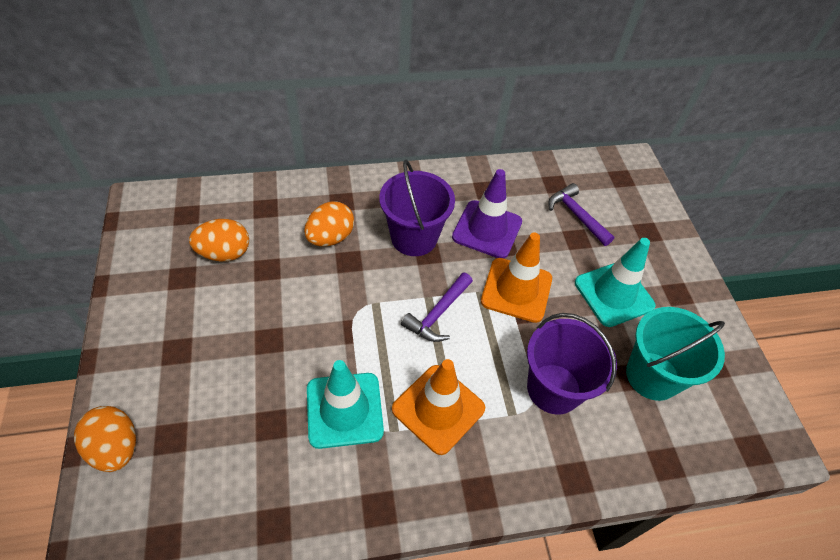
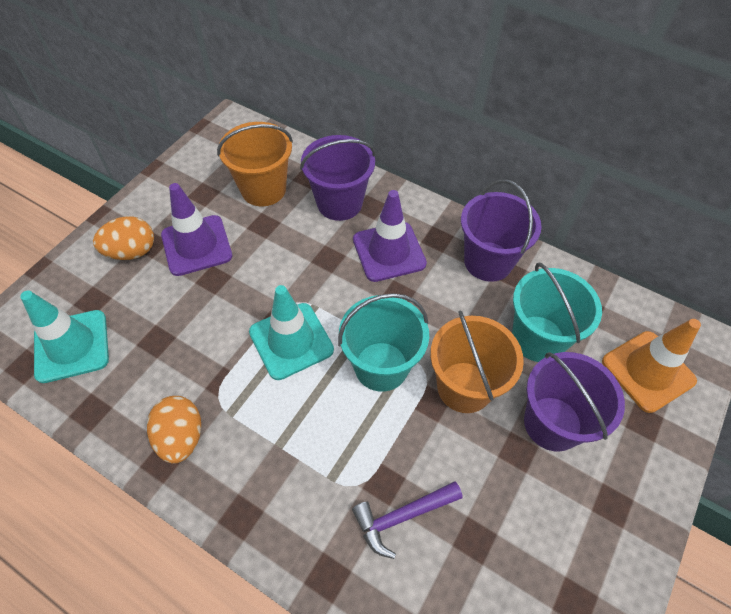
orange bucket: none = 0 -> [217,122,293,206] [430,310,524,413] = 2
orange egg: [74,406,136,472] [189,219,249,261] [304,201,354,246] = 3 -> [93,216,154,260] [147,396,201,464] = 2
orange traffic cone: [392,359,485,455] [481,232,552,323] = 2 -> [602,319,701,413] = 1
purple bucket: [379,160,455,256] [527,313,617,414] = 2 -> [300,135,376,221] [461,179,542,282] [524,352,625,452] = 3
purple hammer: [401,273,473,342] [548,183,614,246] = 2 -> [352,482,463,559] = 1
purple traffic cone: [452,169,522,258] = 1 -> [161,183,232,276] [353,190,427,282] = 2
turquoise bucket: [626,307,725,401] = 1 -> [338,293,429,392] [512,263,602,362] = 2

